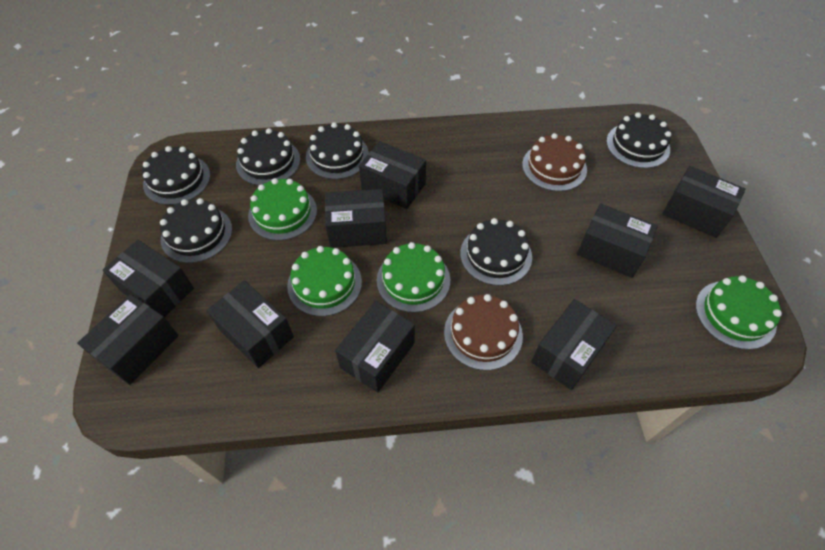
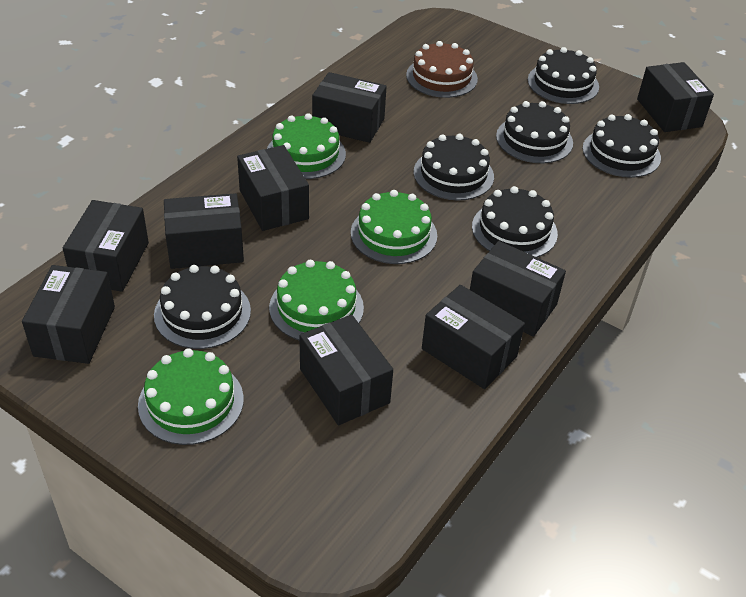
brown cake: [444,294,523,370] [522,133,587,191] = 2 -> [406,41,478,98] = 1

